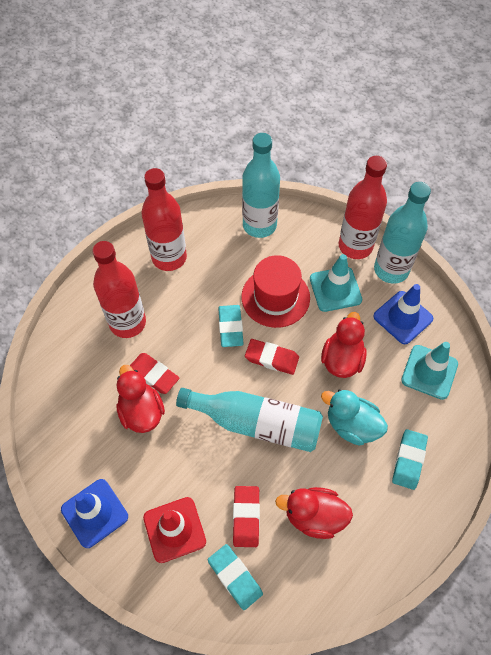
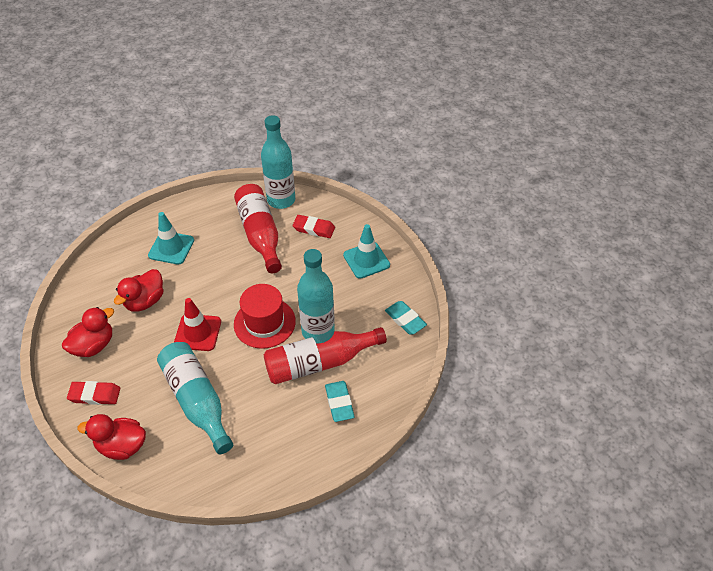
blue traffic cone: [61,479,128,548] [373,284,433,344] = 2 -> none = 0
red bottle: [92,241,146,338] [141,168,187,271] [339,156,387,259] = 3 -> [234,184,282,273] [264,327,387,384] = 2
red eraser: [130,353,180,394] [233,486,260,547] [245,339,299,375] = 3 -> [67,381,120,405] [293,215,335,238] = 2
turquoise duck: [321,389,388,446] = 1 -> none = 0
turquoise eraser: [208,544,263,610] [218,305,244,347] [392,429,428,490] = 3 -> [325,381,355,422] [385,301,427,335] = 2

